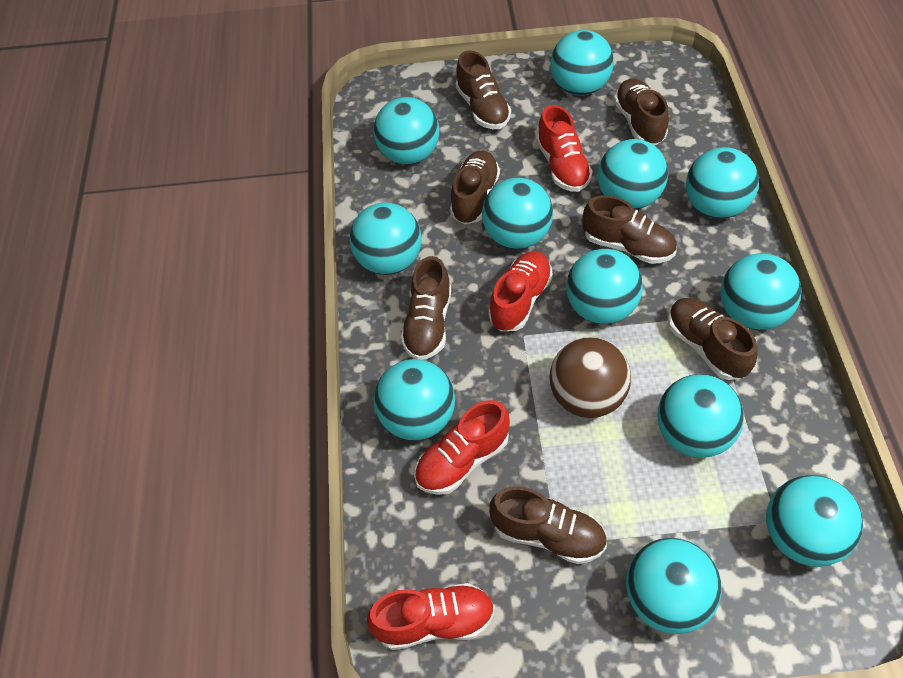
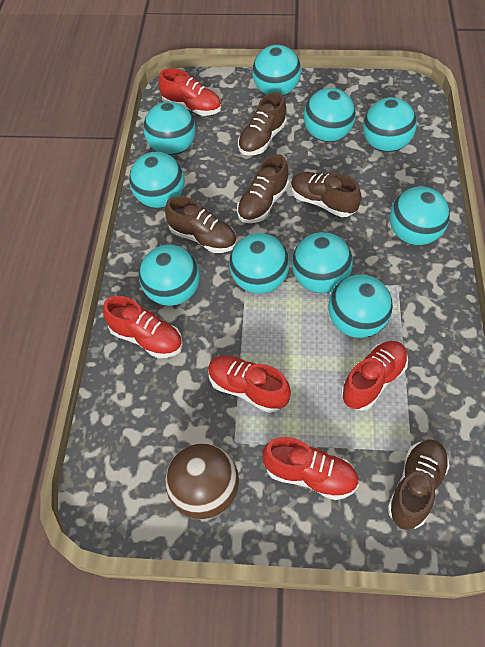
brown shoe: [401,256,451,360] [450,150,500,224] [456,50,511,129] [489,486,607,564] [582,195,676,264] [614,78,669,145] [668,298,758,380] = 7 -> [165,196,237,253] [237,154,289,223] [238,92,287,155] [291,172,361,217] [387,439,450,530] = 5
red shoe: [367,583,495,650] [414,400,510,495] [488,251,553,331] [536,105,593,192] = 4 -> [103,296,183,358] [158,68,221,116] [208,355,291,413] [262,437,359,500] [341,341,408,411] = 5
turquoise ball: [350,203,421,275] [374,97,439,165] [374,359,455,440] [482,178,553,249] [550,30,614,96] [566,249,643,324] [598,139,668,209] [626,538,722,634] [657,374,744,458] [686,147,759,219] [721,253,802,330] [766,475,863,567] = 12 -> [129,152,185,208] [139,245,200,306] [143,102,196,156] [229,233,290,294] [252,45,301,96] [292,232,353,293] [304,88,356,142] [328,275,393,338] [363,97,417,152] [389,186,450,245] = 10

